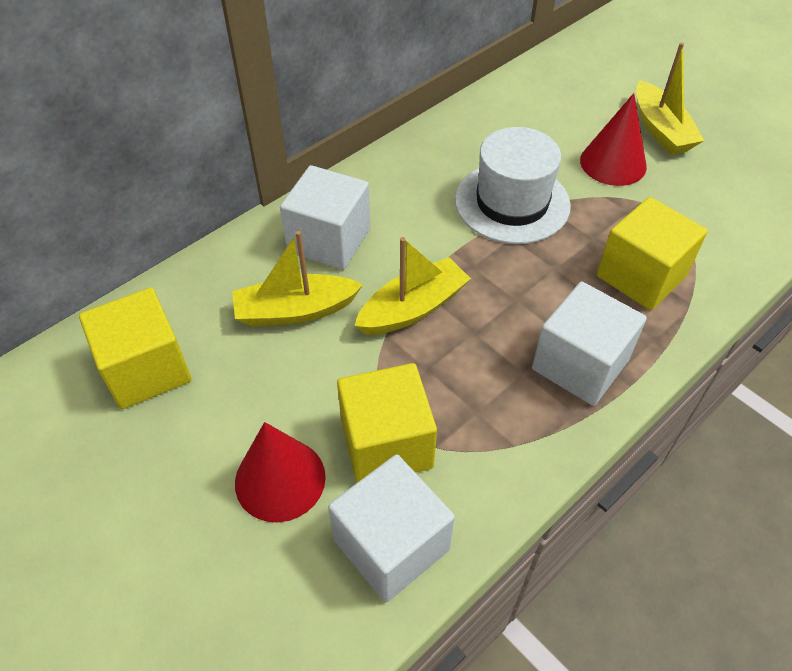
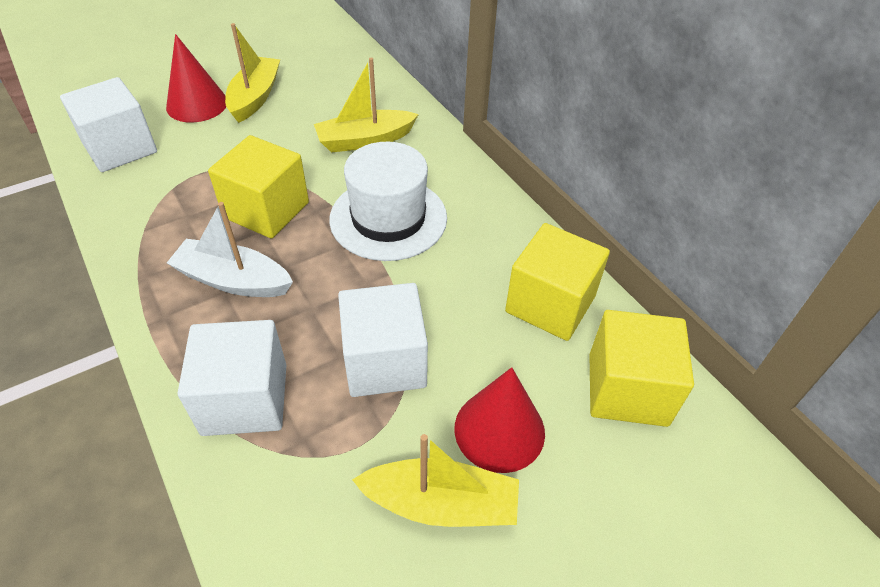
white boat: none = 0 -> [167,202,293,297] = 1

